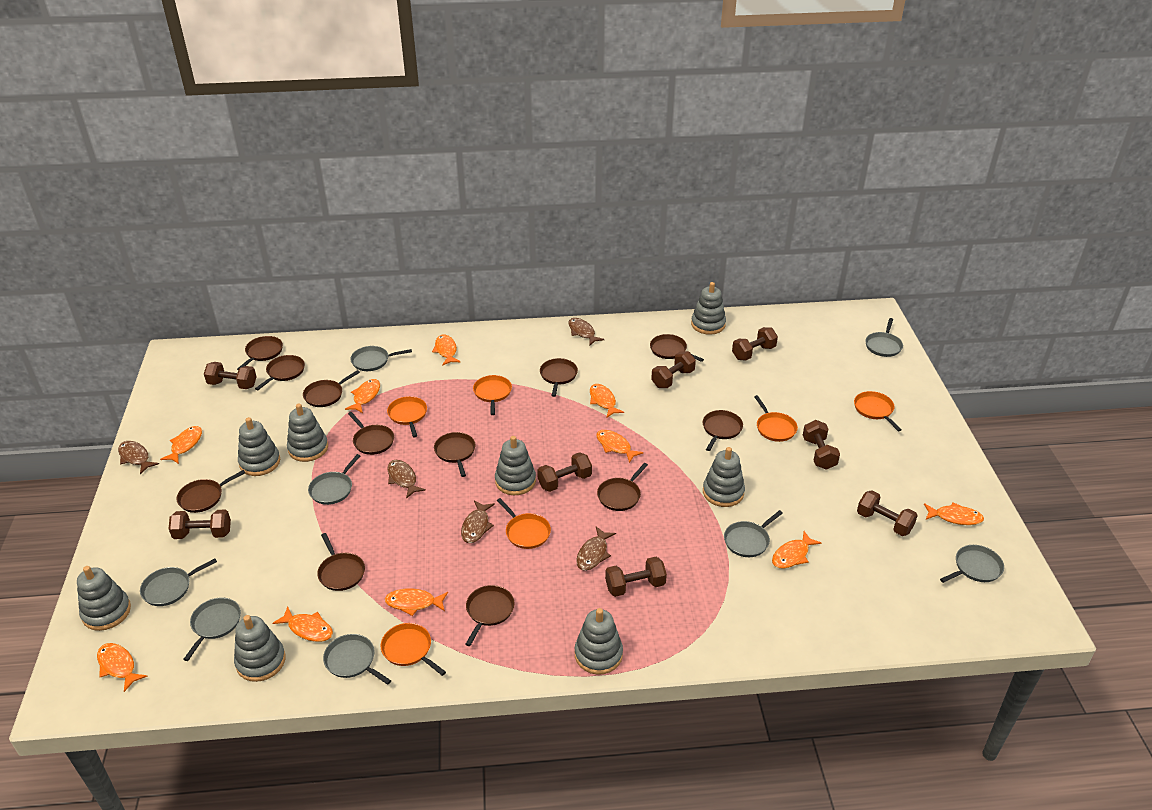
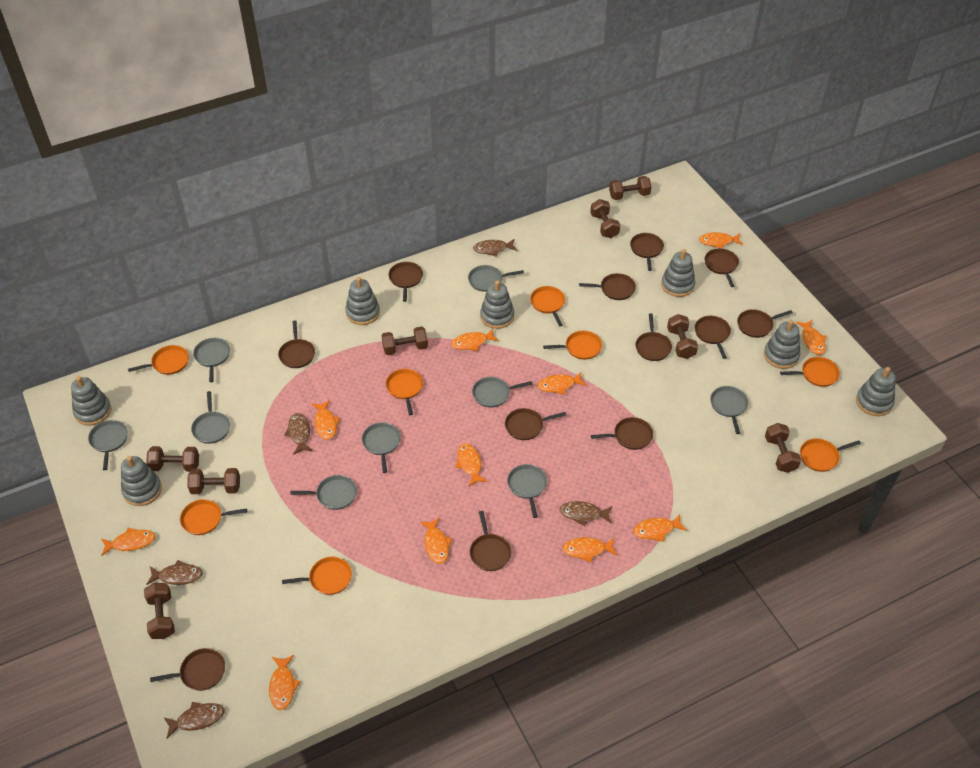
grey pan: [140,558,217,606] [183,598,241,661] [308,454,360,505] [323,634,391,685] [350,346,412,371] [724,510,783,557] [865,318,903,357] [940,545,1004,583] = 8 -> [88,420,128,470] [191,391,230,444] [193,338,230,382] [290,475,357,510] [362,422,401,473] [468,265,524,292] [472,377,533,408] [507,464,547,518] [710,386,748,434] = 9
grey stacking toy: [77,566,131,631] [234,615,286,682] [238,417,280,476] [287,403,328,462] [495,436,536,495] [575,608,623,675] [691,282,726,335] [703,447,745,507] = 8 -> [71,376,111,426] [121,456,162,506] [345,277,380,325] [480,280,514,329] [661,249,695,297] [764,320,800,369] [856,367,896,416] = 7
orange fish: [97,643,148,692] [160,426,202,464] [272,606,333,642] [345,379,380,413] [385,588,448,616] [432,335,460,366] [590,384,624,417] [596,430,644,463] [772,531,821,569] [924,502,984,525] = 10 -> [101,528,156,556] [269,655,300,710] [312,400,340,440] [420,517,452,564] [451,328,498,351] [455,443,488,486] [537,372,586,395] [562,537,617,562] [633,514,687,542] [699,232,743,249] [796,320,826,355] = 11
orange pan: [381,623,446,676] [387,396,427,438] [473,375,512,415] [497,498,551,549] [754,395,798,442] [854,391,902,431] = 6 -> [128,345,189,375] [180,499,247,535] [282,557,352,595] [386,369,423,415] [530,286,565,326] [543,331,602,360] [780,357,840,387] [800,438,861,472] = 8

